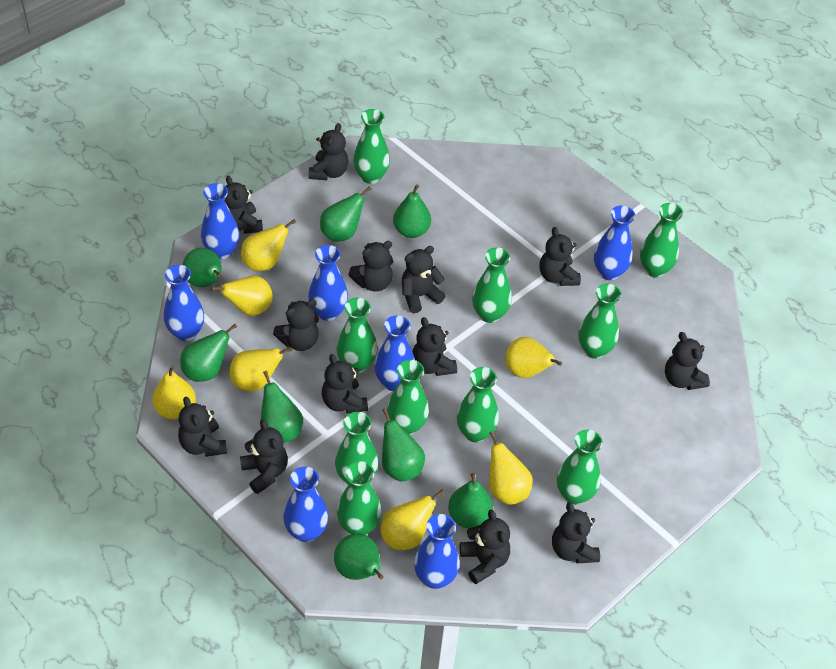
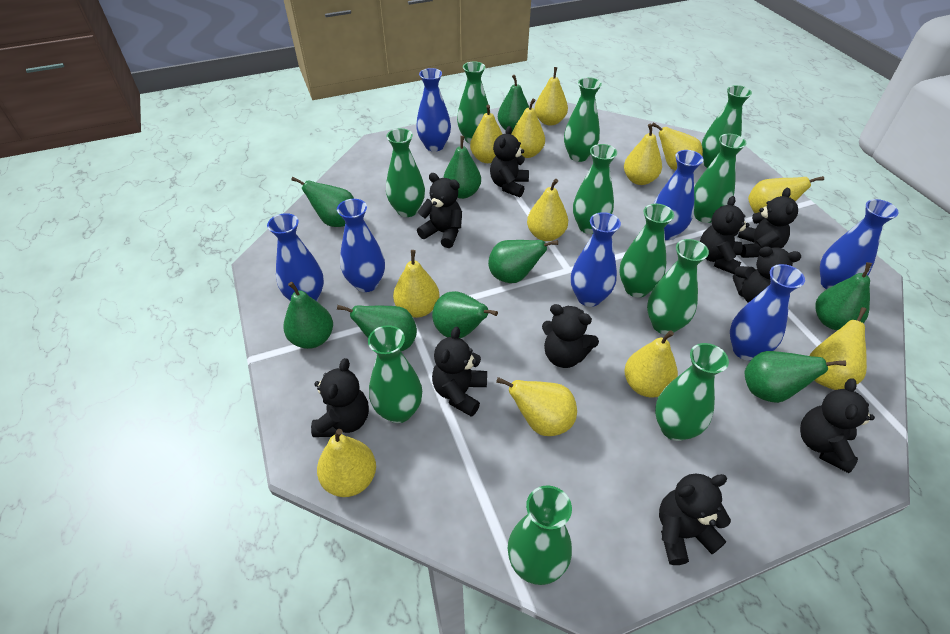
black teddy bear: [178,397,227,457] [224,176,263,234] [240,420,288,494] [273,299,319,351] [309,123,349,180] [322,354,368,414] [348,241,393,292] [402,246,446,313] [413,317,457,376] [460,510,510,584] [540,227,581,286] [552,502,600,563] [665,332,710,390] = 13 -> [311,358,369,437] [417,173,462,248] [432,327,487,417] [490,126,529,197] [542,304,599,368] [659,474,731,565] [700,196,749,274] [733,246,801,303] [738,188,798,258] [800,378,875,473] = 10
green pear: [180,324,237,382] [182,248,222,287] [261,371,303,443] [320,186,371,242] [334,534,384,580] [382,408,425,481] [393,184,431,238] [448,473,493,529] = 8 -> [283,282,333,349] [291,177,354,227] [337,305,417,351] [432,291,498,338] [443,136,481,199] [488,240,558,283] [498,75,529,131] [745,351,846,403] [815,262,872,330] = 9
green vase: [335,412,379,484] [336,298,377,374] [337,461,382,535] [353,109,390,184] [387,360,429,435] [457,367,499,443] [472,247,512,323] [557,430,603,505] [578,284,622,359] [640,203,683,278] = 10 -> [368,325,422,423] [386,128,425,217] [457,61,488,144] [508,485,572,585] [564,77,602,162] [573,144,617,234] [619,204,674,297] [647,239,709,334] [655,343,729,441] [694,134,746,223] [702,85,752,168] = 11
yellow pear: [152,365,196,420] [211,276,273,316] [229,347,292,391] [241,219,296,271] [380,490,444,550] [489,431,533,505] [505,337,562,378] = 7 -> [317,429,376,497] [393,250,440,318] [470,105,502,163] [496,377,577,436] [511,98,545,158] [527,179,568,241] [535,67,568,126] [624,124,662,185] [624,330,678,397] [652,122,703,171] [748,176,824,213] [810,307,867,390] = 12

